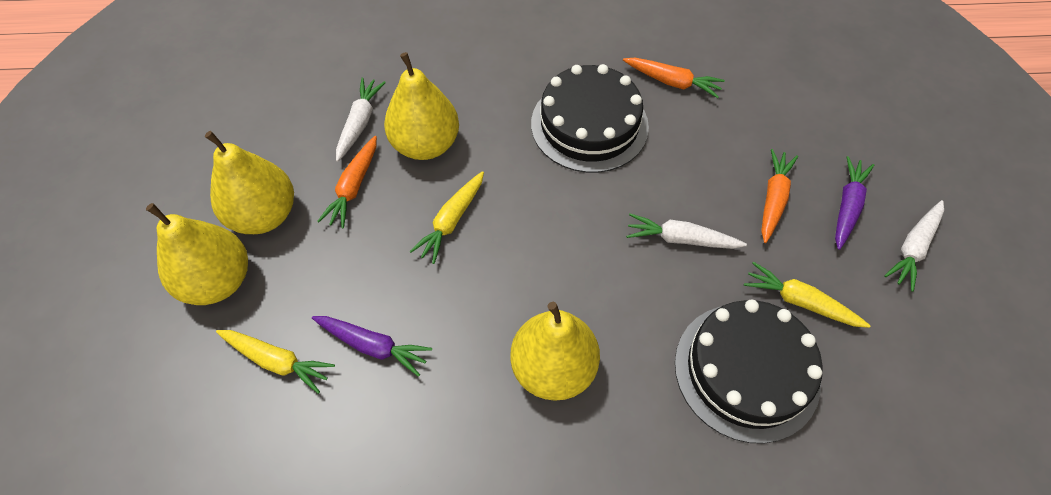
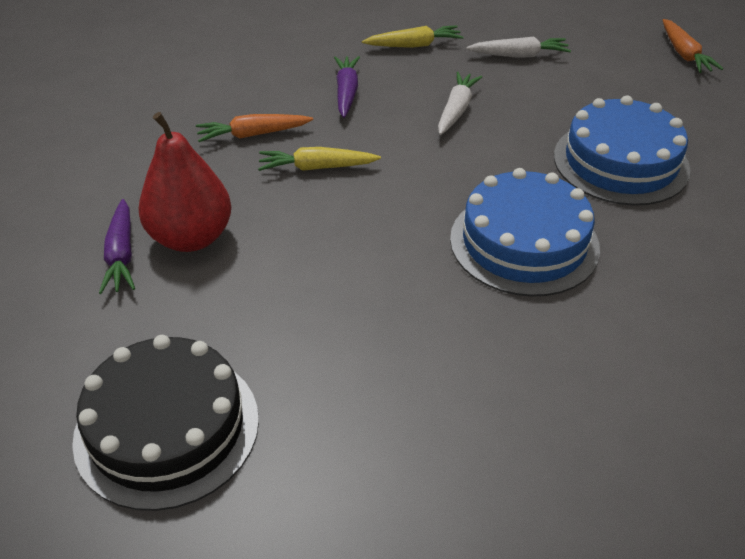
black cake: [531,64,649,173] [675,300,823,444] = 2 -> [72,335,259,511] = 1
blue cake: none = 0 -> [450,168,600,297] [554,95,690,206] = 2
orange carrot: [317,136,377,229] [623,58,725,98] [761,149,798,243] = 3 -> [196,114,313,142] [663,19,723,73] = 2
red pear: none = 0 -> [139,112,231,252] = 1
white carrot: [336,78,386,162] [626,213,747,249] [884,200,944,292] = 3 -> [438,72,482,135] [466,37,571,58] = 2
yellow carrot: [216,330,335,394] [409,171,484,264] [744,262,870,328] = 3 -> [258,147,381,171] [362,25,463,48] = 2
yellow pear: [146,203,248,305] [205,131,294,234] [384,52,459,160] [510,302,600,401] = 4 -> none = 0

